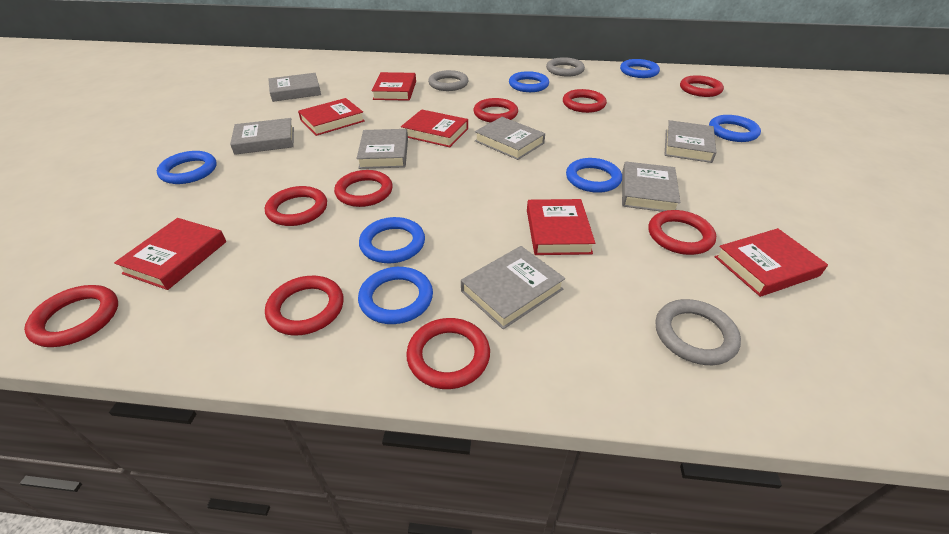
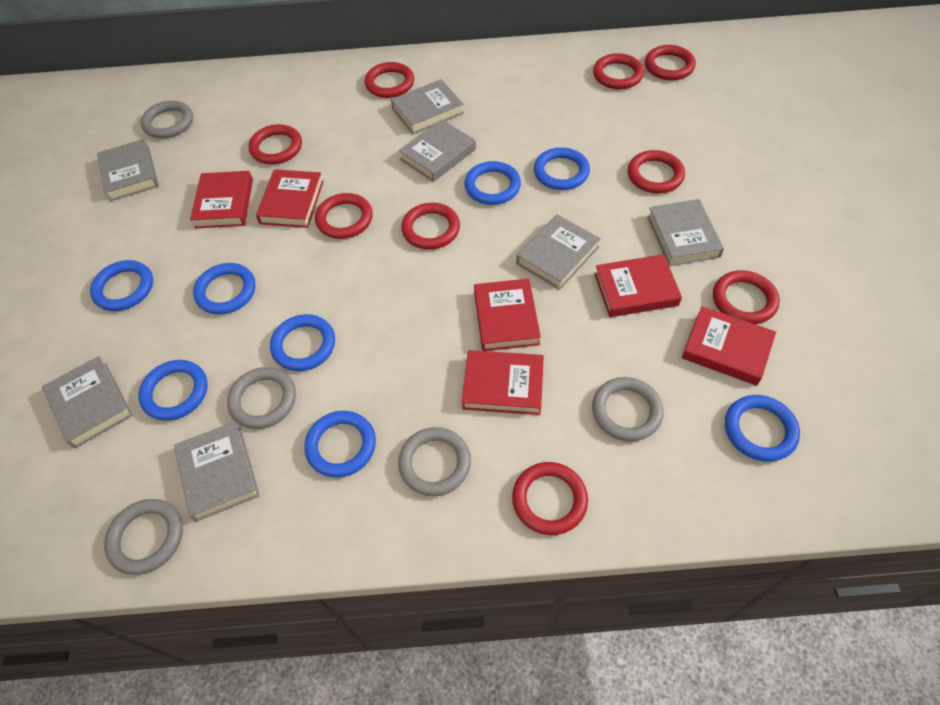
blue ring: [157,151,216,184] [358,267,433,324] [359,217,425,263] [509,71,549,92] [566,158,622,193] [620,59,660,78] [709,115,761,142] = 7 -> [90,260,153,311] [138,360,208,421] [193,263,256,314] [270,314,335,371] [304,411,376,478] [464,161,521,205] [534,147,590,190] [725,395,800,462] = 8
grey ring: [428,70,468,91] [546,57,585,77] [656,299,741,365] = 3 -> [104,499,183,575] [141,100,193,139] [227,367,296,429] [398,427,471,496] [592,377,664,442] = 5

